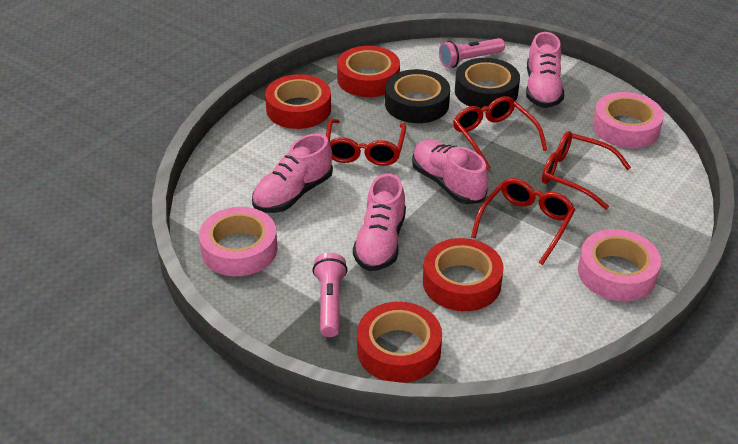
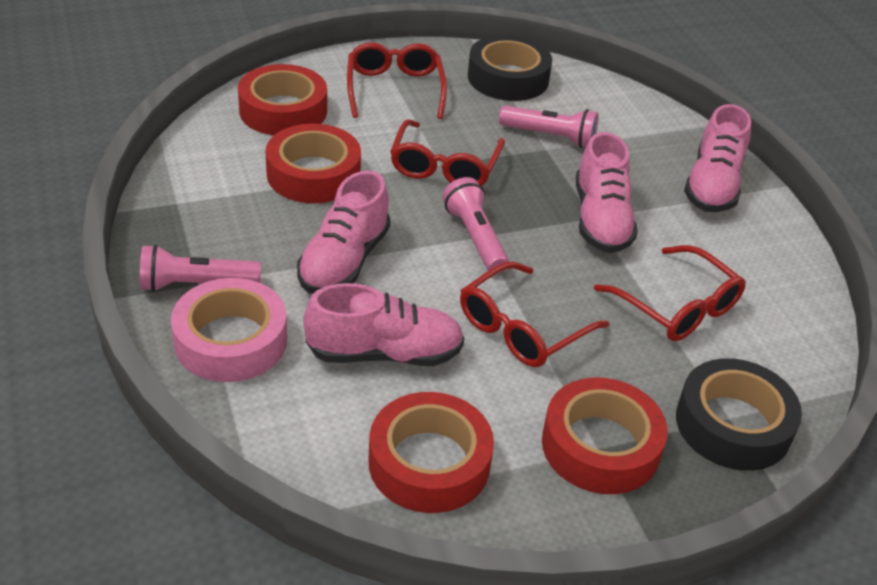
pink flashlight: [313,253,348,337] [439,38,505,68] = 2 -> [140,245,261,292] [443,177,509,274] [499,105,599,148] = 3
pink tape: [199,207,277,276] [578,229,661,301] [593,92,664,148] = 3 -> [171,278,287,382] = 1

